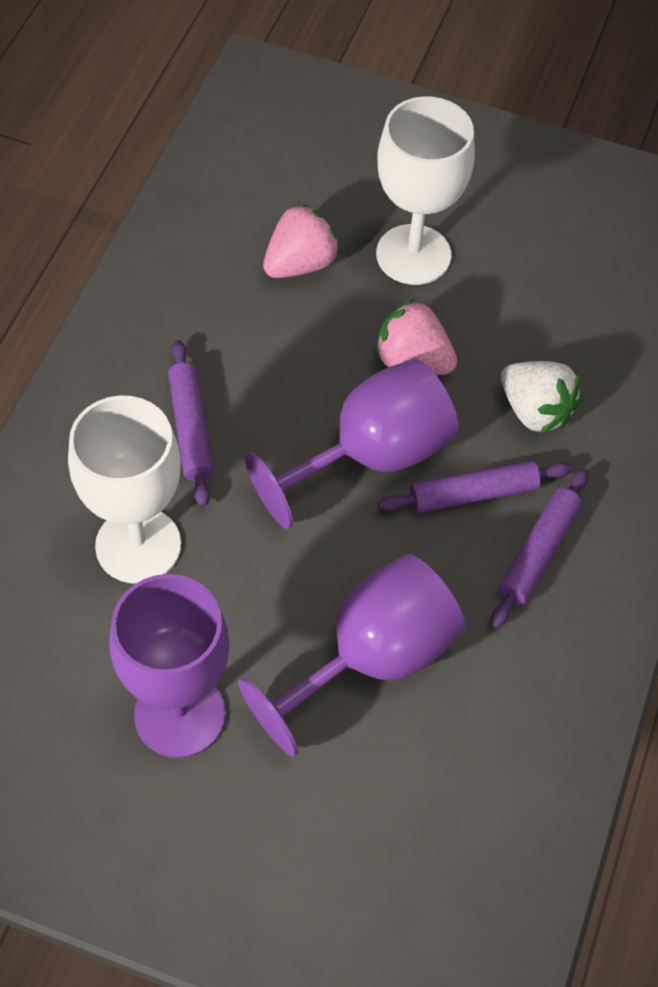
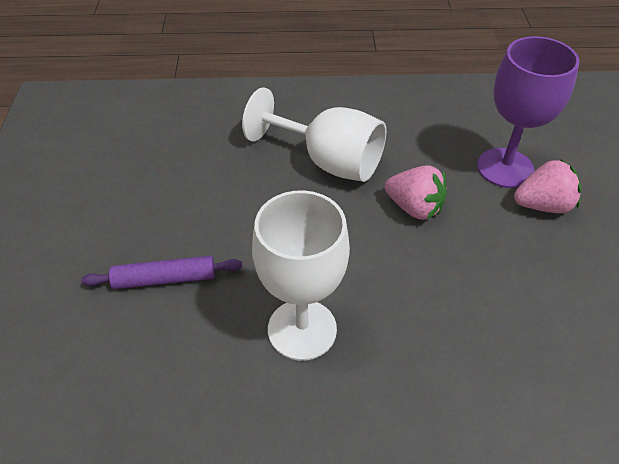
purple goblet: [109,574,230,758] [238,554,465,757] [245,359,459,529] = 3 -> [477,36,579,188] = 1
purple rolling pin: [168,340,213,507] [377,460,572,513] [491,468,588,628] = 3 -> [81,256,242,289] = 1
white strawberry: [501,361,581,434] = 1 -> none = 0

